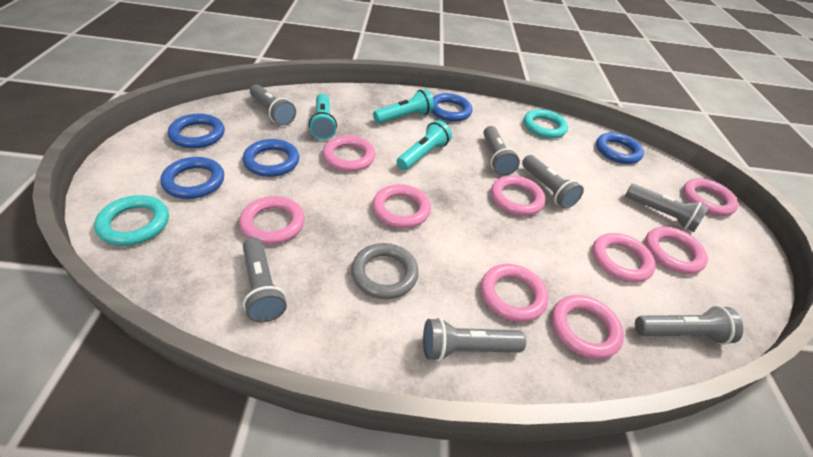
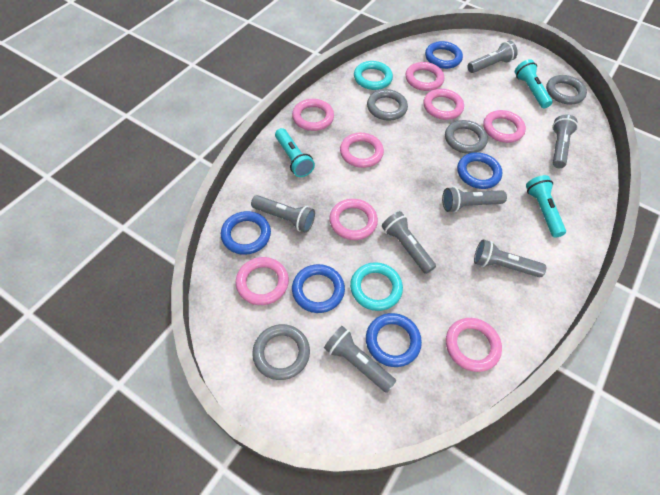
grey ring: [351,243,419,299] = 1 -> [252,324,310,380] [367,89,408,121] [445,120,488,154] [546,75,587,105] = 4
pink ring: [239,196,305,244] [323,135,376,172] [373,184,431,228] [481,264,548,322] [491,175,545,216] [552,295,624,359] [593,233,656,283] [645,227,708,274] [683,178,738,216] = 9 -> [236,257,289,305] [292,99,334,131] [329,199,378,240] [340,133,384,168] [405,62,444,91] [423,89,464,120] [446,318,502,372] [483,110,526,143] = 8

